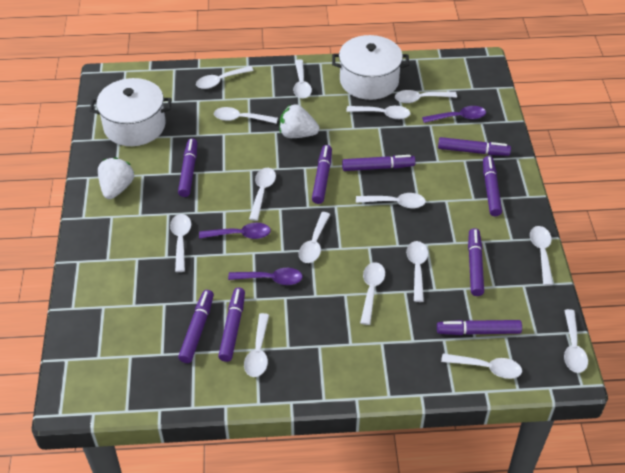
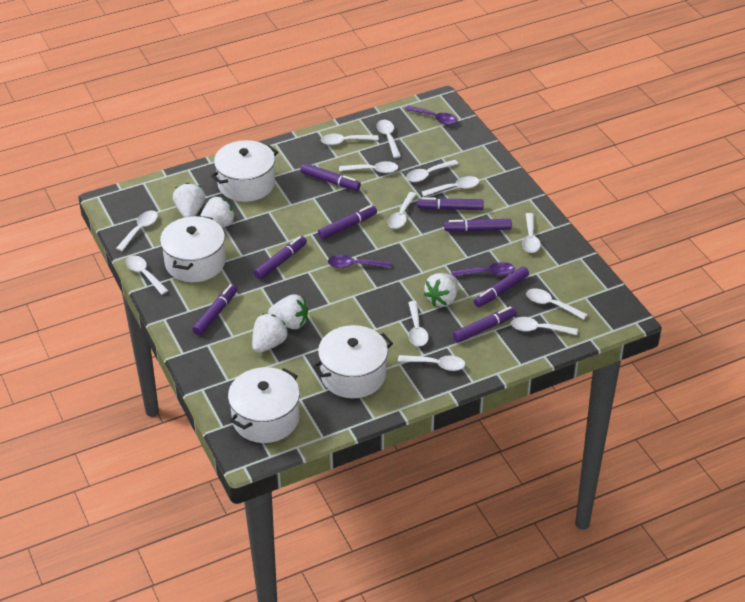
purple marker: [178,138,197,197] [178,290,214,363] [218,288,245,362] [312,145,332,204] [342,155,415,171] [437,320,522,335] [438,137,511,156] [468,228,484,296] [483,156,502,216] = 9 -> [192,284,238,336] [254,236,307,279] [300,163,361,191] [318,205,377,240] [417,197,484,210] [444,219,512,232] [453,306,517,343] [474,267,529,307] = 8
white pot: [90,78,172,146] [332,35,409,100] = 2 -> [160,216,226,282] [211,140,278,202] [228,367,300,443] [313,325,393,398] = 4
white spoon: [170,214,191,272] [196,66,254,89] [214,107,278,124] [244,313,269,377] [249,168,276,221] [293,59,312,99] [299,212,330,263] [346,106,410,119] [356,193,426,208] [360,262,385,325] [395,90,457,103] [406,241,428,302] [441,353,522,379] [530,226,553,286] [564,309,588,373] = 15 -> [116,211,158,251] [125,255,168,295] [321,134,379,145] [339,161,398,173] [377,120,401,158] [388,192,417,229] [398,355,465,371] [406,160,458,182] [408,301,429,346] [422,176,480,197] [511,317,578,335] [522,213,541,253] [526,288,587,320] = 13
white strawberry: [98,157,134,199] [279,104,319,138] = 2 -> [173,183,205,218] [200,196,235,228] [252,314,288,353] [268,294,308,329] [424,273,458,307] = 5

